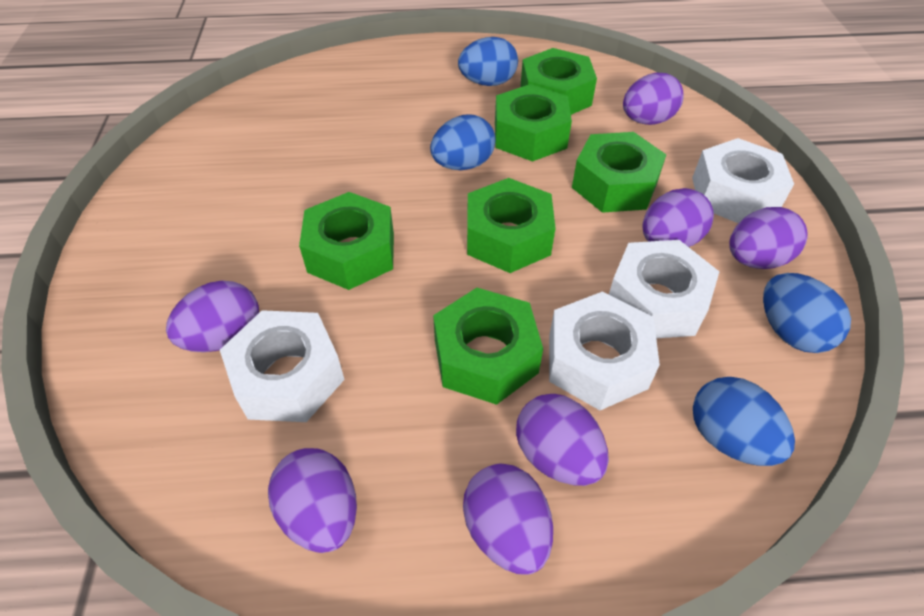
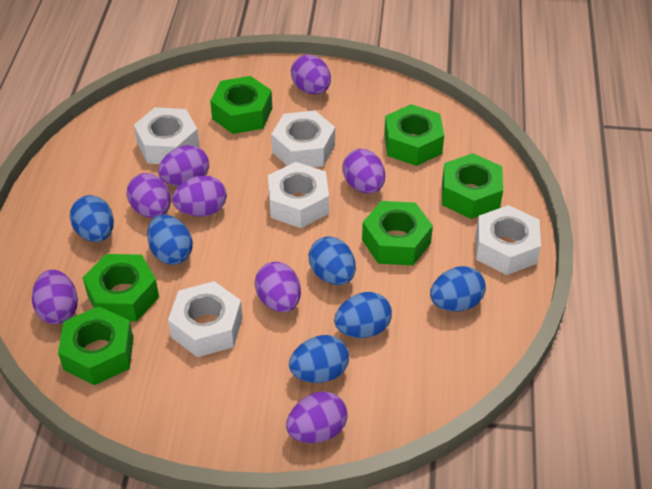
blue egg: [430,115,496,170] [458,37,518,86] [693,377,795,466] [763,273,851,353] = 4 -> [70,195,114,242] [147,215,193,265] [289,335,349,383] [309,236,356,285] [334,292,392,338] [430,266,486,312] = 6
purple egg: [166,281,259,352] [268,448,357,553] [463,464,553,574] [516,394,609,486] [623,72,684,125] [642,188,714,247] [729,207,808,269] = 7 -> [32,269,78,324] [127,173,171,218] [158,145,209,186] [172,175,227,217] [255,262,301,312] [286,391,348,443] [291,55,331,94] [343,149,385,193] = 8
white nut: [220,310,345,422] [549,292,660,410] [609,240,719,339] [692,138,794,223] = 4 -> [134,107,200,164] [168,281,243,357] [268,162,329,228] [271,110,335,167] [476,205,541,275] = 5

